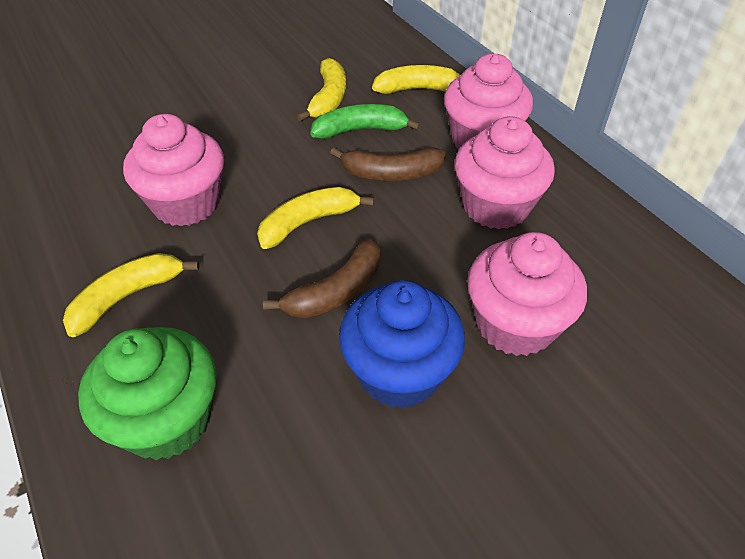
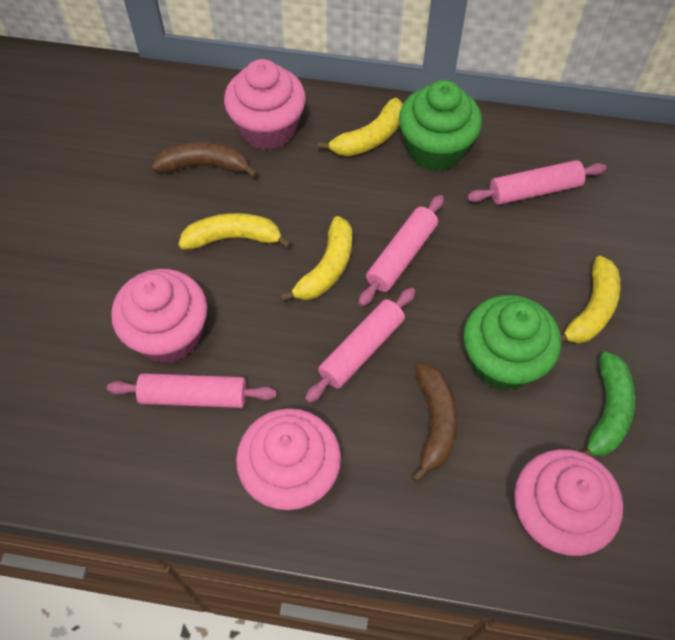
blue cupcake: [339,280,465,409] = 1 -> none = 0
green cupcake: [78,327,217,460] = 1 -> [399,80,482,171] [464,295,561,391] = 2
pink rolling pin: none = 0 -> [107,373,277,408] [305,287,416,403] [359,195,444,307] [467,160,607,205] = 4

